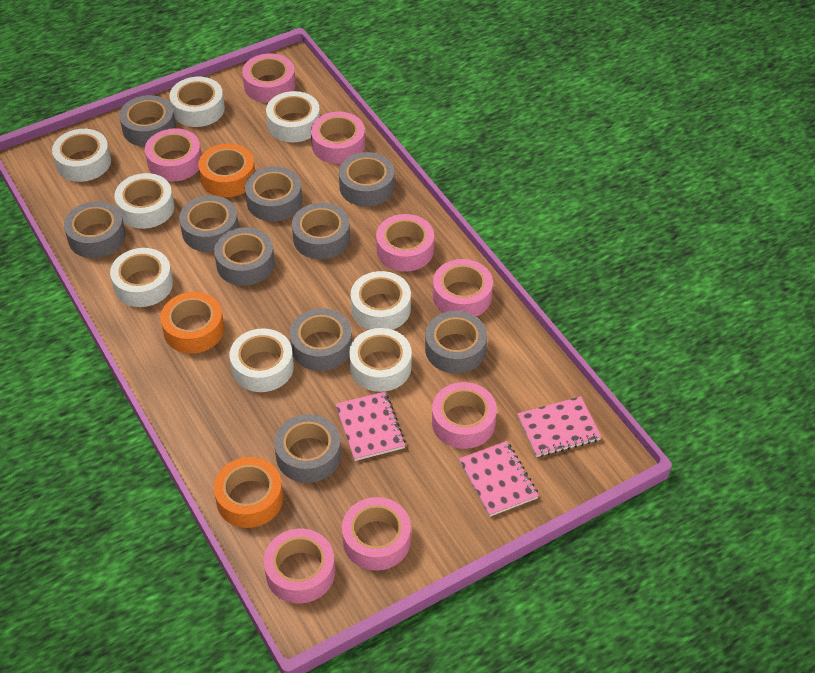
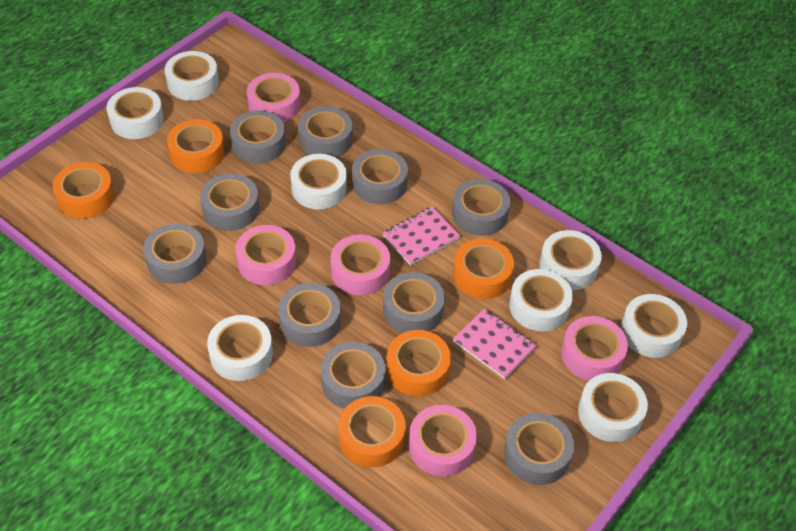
orange tape: [160,292,224,354] [198,144,255,197] [214,457,283,528] = 3 -> [53,162,115,219] [167,119,225,173] [339,396,406,467] [386,330,451,397] [453,239,514,299] = 5
pink notebook: [335,392,406,461] [459,441,539,517] [517,396,601,457] = 3 -> [383,206,460,266] [453,309,536,379] = 2
pink tape: [145,128,202,182] [242,54,296,103] [264,529,335,604] [311,112,365,164] [342,497,411,571] [376,214,434,272] [432,382,497,449] [433,259,493,316] = 8 -> [235,225,296,285] [247,73,300,122] [331,235,390,295] [409,405,477,477] [561,316,628,381] = 5

